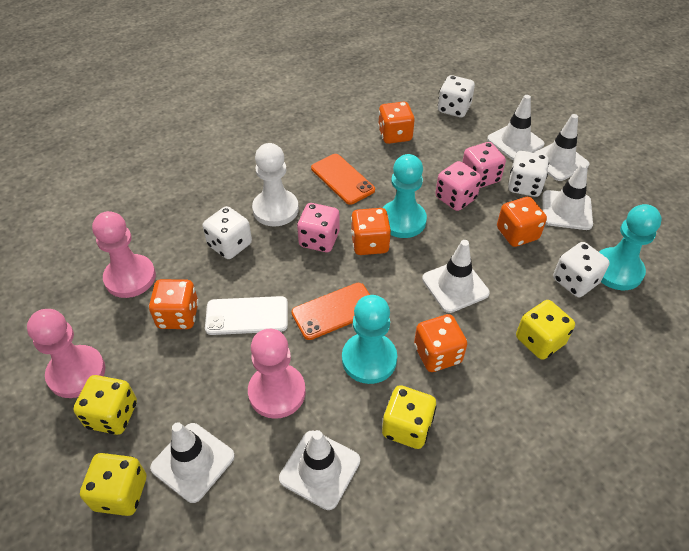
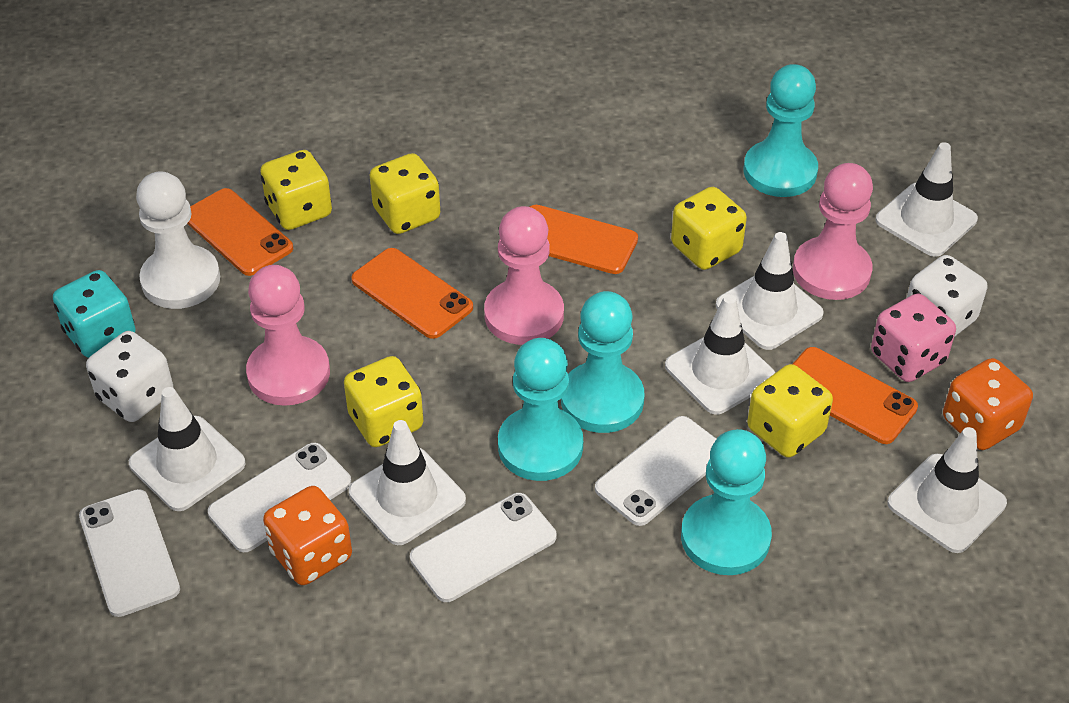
orange dice: [149,279,199,329] [351,208,391,255] [378,101,415,144] [414,314,467,372] [497,197,547,247] = 5 -> [263,486,352,585] [943,358,1033,450] = 2
orange phone: [291,283,370,340] [311,154,375,205] = 2 -> [187,188,293,276] [351,248,473,339] [530,205,638,274] [793,347,918,444] = 4
pink dice: [297,203,340,252] [435,161,482,211] [462,142,506,188] = 3 -> [871,294,956,382] = 1
turquoise dice: none = 0 -> [53,270,136,358] = 1
turquoise pawn: [342,295,397,384] [383,154,427,238] [599,204,662,290] = 3 -> [498,338,583,481] [561,291,645,433] [681,429,772,575] [743,64,818,197] = 4
white dice: [203,206,252,259] [438,75,475,117] [508,151,549,197] [553,242,610,297] = 4 -> [86,331,173,422] [907,255,987,337] = 2
white phone: [205,296,288,335] = 1 -> [79,489,180,617] [208,443,351,552] [410,493,556,602] [595,416,716,526] = 4
yellow dice: [73,375,137,435] [80,453,146,516] [382,385,437,449] [516,300,575,360] = 4 -> [260,150,332,230] [344,356,423,447] [370,153,440,234] [671,187,747,270] [747,364,833,458] = 5

